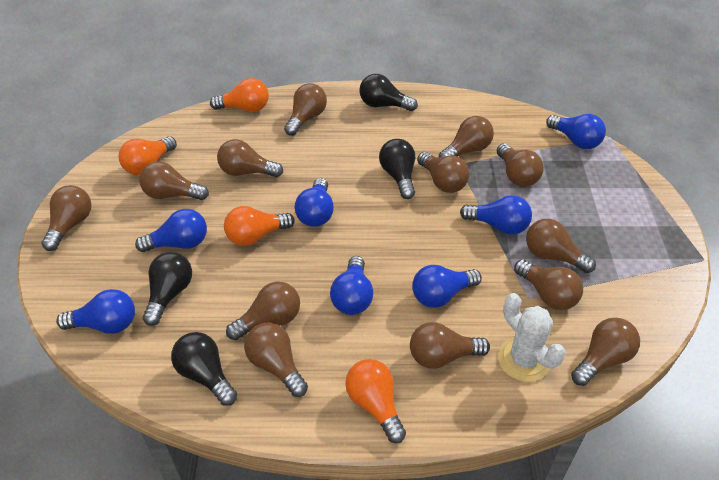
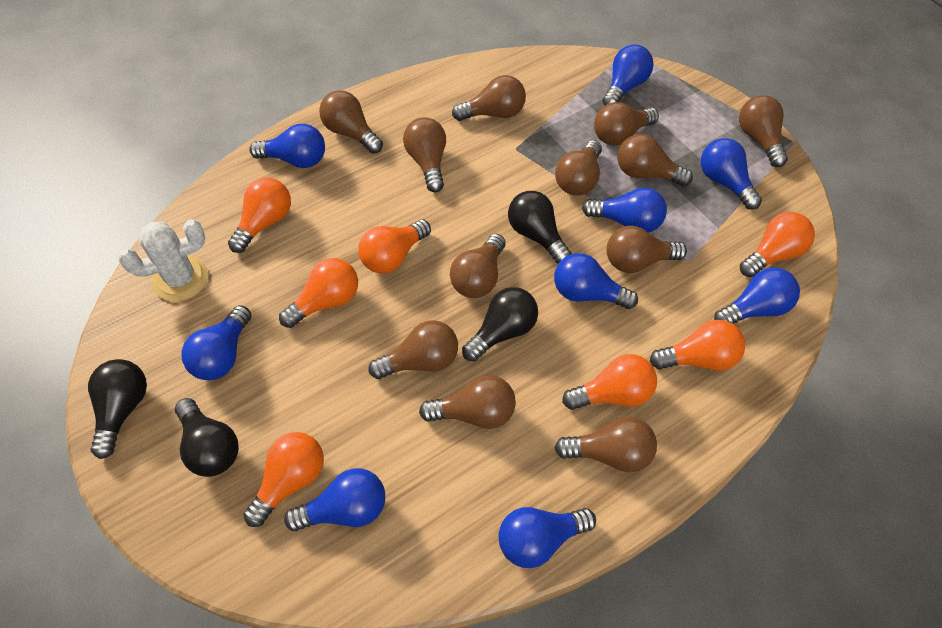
blue light bulb: [56,289,135,334] [135,209,207,252] [295,178,334,227] [330,256,373,315] [412,265,482,308] [460,195,532,235] [546,114,606,149] = 7 -> [182,305,252,380] [249,124,325,168] [284,468,385,531] [498,507,596,568] [554,253,638,309] [582,187,667,233] [602,44,653,106] [701,138,762,210] [714,268,800,324] = 9
brown light bulb: [42,185,92,251] [139,162,209,200] [217,139,283,177] [226,282,300,340] [244,323,308,397] [284,83,327,136] [410,322,490,369] [417,152,470,193] [439,116,494,157] [497,143,544,187] [514,259,583,310] [526,219,596,273] [571,317,640,386] = 13 -> [319,90,383,154] [368,320,458,379] [403,117,446,192] [419,375,516,429] [450,234,506,298] [452,75,526,121] [554,417,657,472] [555,140,602,196] [594,102,659,146] [607,226,687,273] [617,134,693,187] [739,95,788,167] = 12
orange light bulb: [119,136,177,175] [210,78,269,112] [224,206,295,246] [345,359,406,443] = 4 -> [228,178,291,253] [243,432,324,527] [279,258,358,328] [359,219,431,274] [562,354,657,410] [650,320,745,371] [740,212,815,277] = 7

